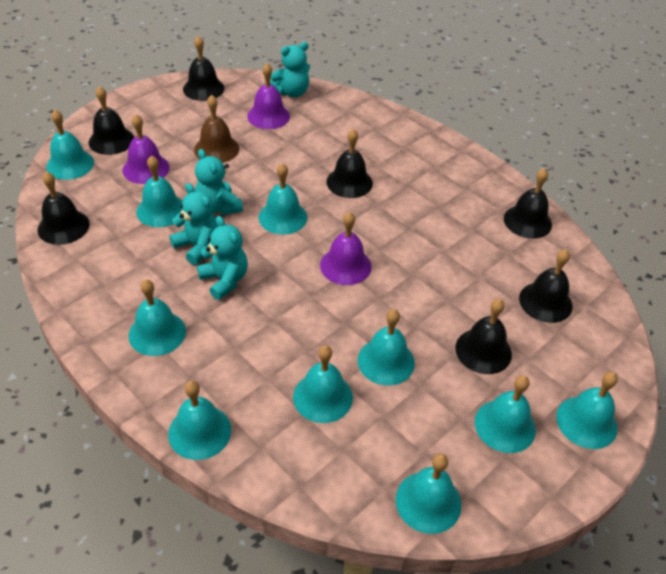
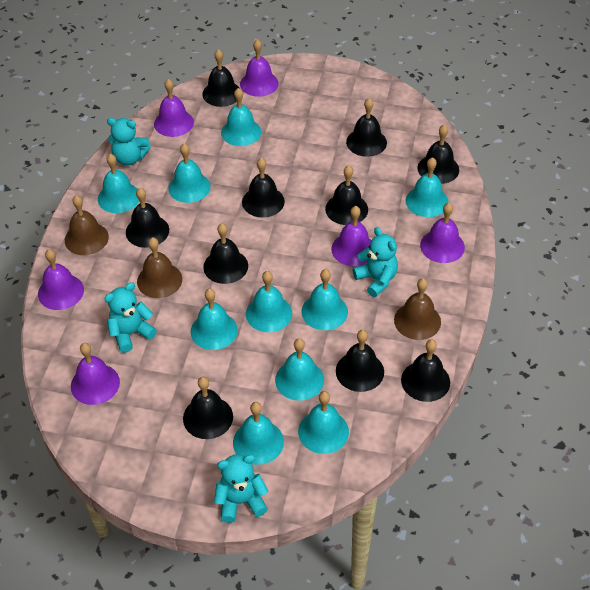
black bell: [37,171,90,245] [89,86,134,155] [183,36,225,101] [326,128,373,198] [455,299,512,374] [504,168,552,239] [519,249,573,323] = 7 -> [126,188,169,248] [183,377,233,439] [202,49,239,107] [203,223,248,284] [242,158,285,218] [325,165,368,225] [336,330,384,392] [346,98,387,157] [401,340,450,402] [417,125,459,184] = 10
brown bell: [194,95,239,163] = 1 -> [65,195,109,255] [137,237,182,298] [394,278,441,340] = 3
purple bell: [122,114,170,184] [247,63,290,129] [320,212,372,285] = 3 -> [38,249,84,310] [71,343,120,405] [154,79,194,137] [240,39,279,97] [331,206,371,266] [420,203,465,263] = 6

